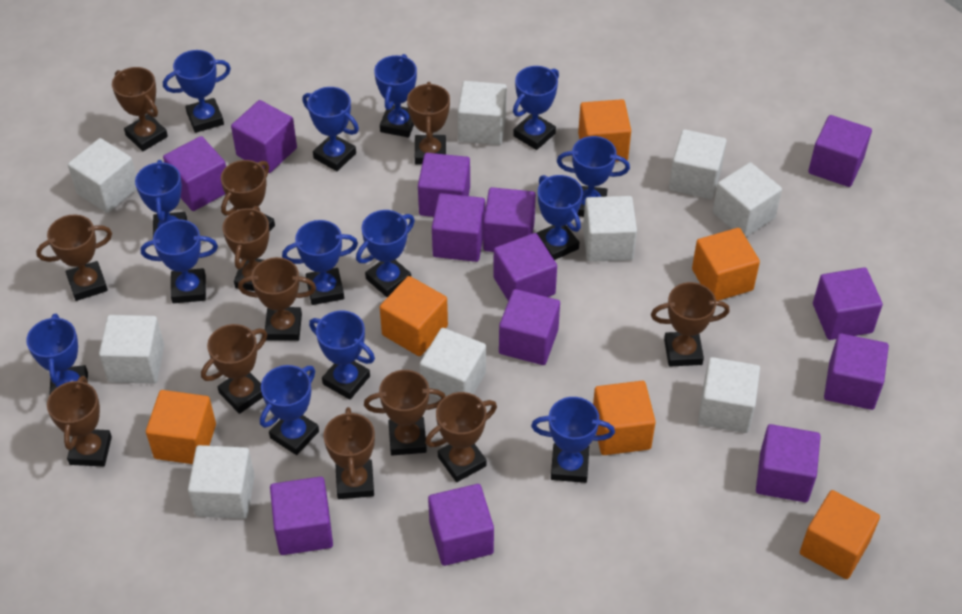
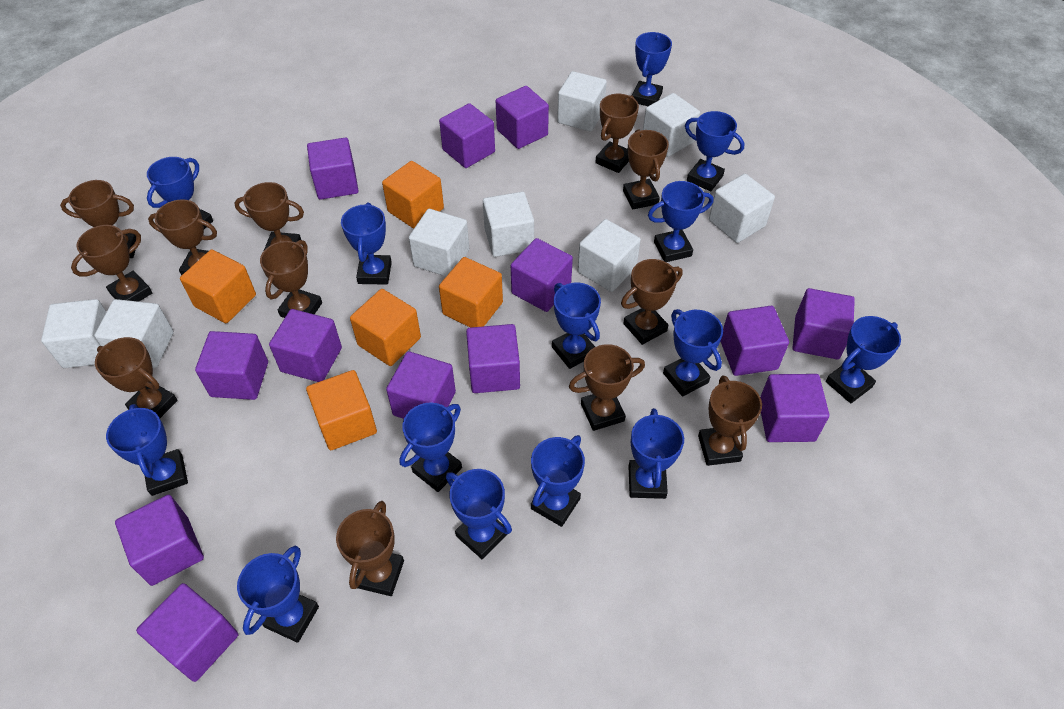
orange cube: [146,390,216,464] [380,276,448,356] [578,99,631,162] [593,381,656,455] [692,228,760,301] [800,490,880,579] = 6 -> [180,250,256,323] [306,370,377,450] [350,289,421,366] [382,161,444,229] [439,257,503,328] = 5
white cube: [68,138,137,213] [99,315,164,384] [188,445,255,519] [420,328,486,399] [458,81,507,145] [583,196,637,262] [669,129,727,199] [698,357,760,433] [713,162,782,237] = 9 -> [41,299,106,368] [94,299,174,368] [409,209,469,276] [483,192,534,257] [557,71,607,132] [578,219,641,292] [643,93,700,157] [709,174,775,243] = 8

